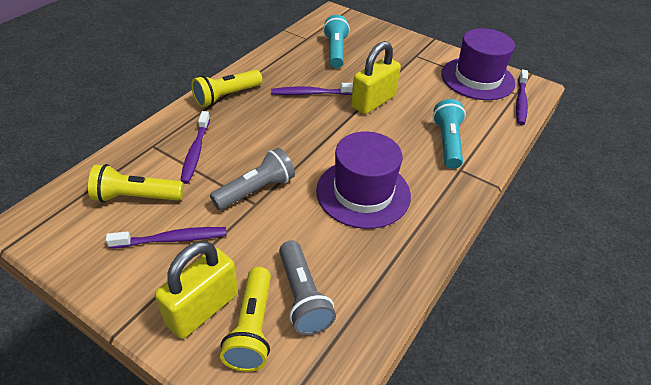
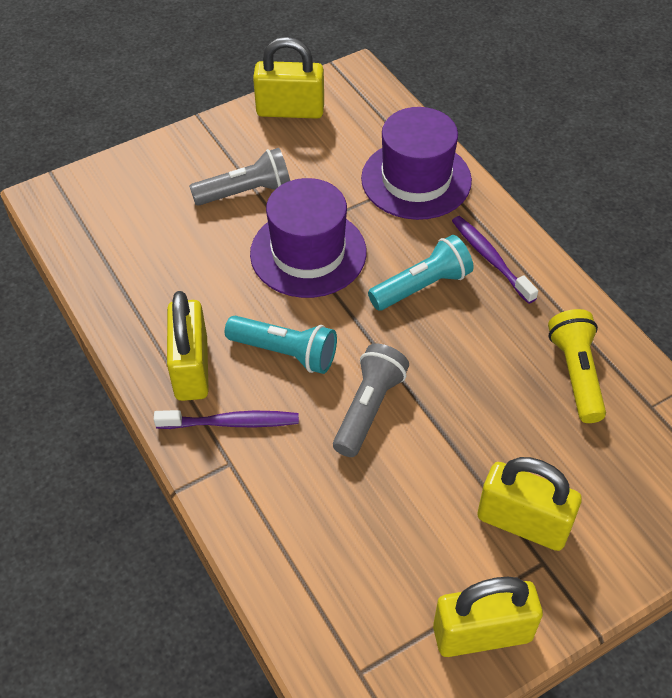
purple toothbrush: [106,227,226,249] [180,111,210,184] [271,83,353,95] [516,69,528,125] = 4 -> [154,410,299,429] [452,216,538,304] = 2
yellow flashlight: [88,164,184,202] [191,70,262,107] [220,267,271,372] = 3 -> [548,309,606,423] = 1
yellow padlock: [155,241,238,339] [351,41,401,114] = 2 -> [167,291,209,401] [253,37,324,119] [433,577,543,657] [477,457,582,551] = 4

